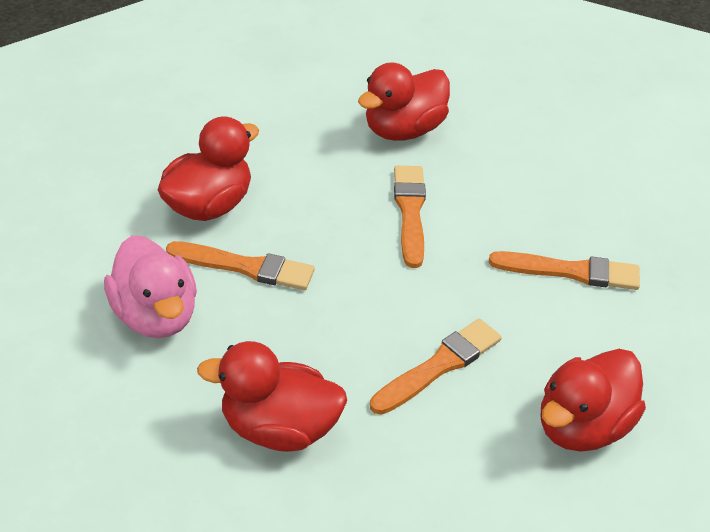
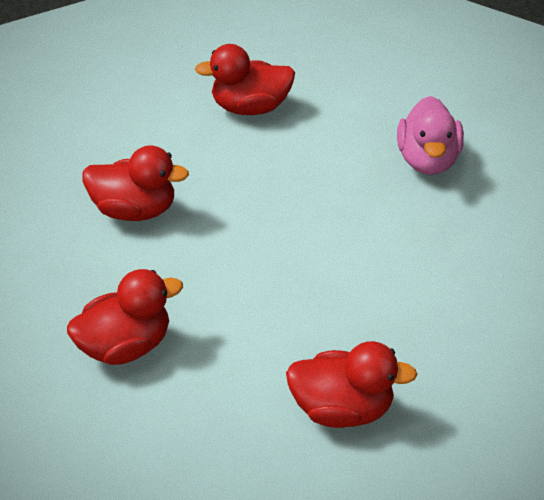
orange brush: [166,241,315,290] [370,319,502,415] [394,166,426,268] [489,251,640,290] = 4 -> none = 0

